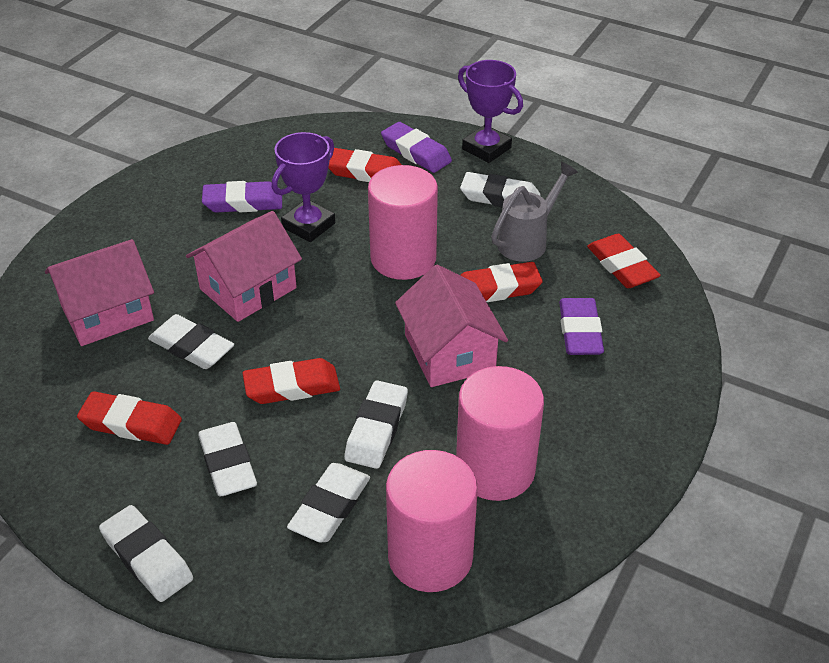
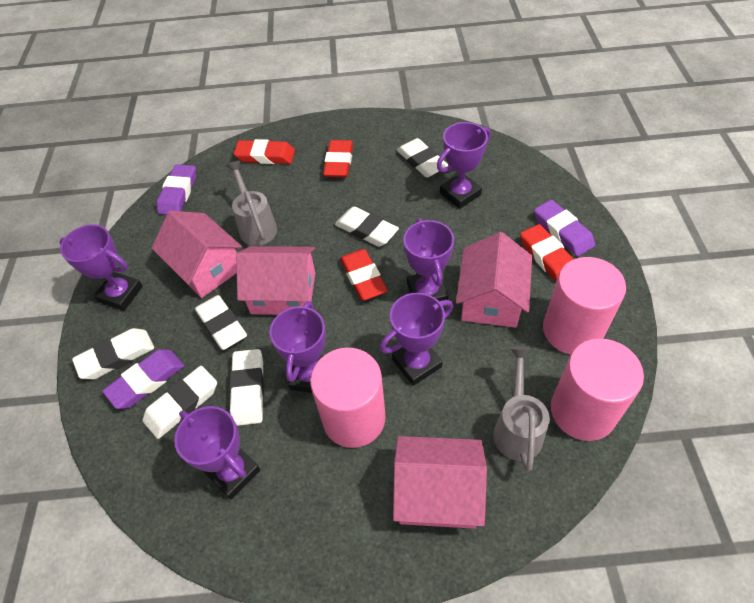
grey watering can: [491,162,578,262] = 1 -> [226,161,277,246] [493,346,550,472] = 2
pink house: [45,239,154,346] [186,211,302,322] [395,265,508,387] = 3 -> [152,211,242,298] [236,246,315,315] [393,436,487,529] [456,232,532,328] = 4
purple trophy: [272,132,335,242] [458,60,523,163] = 2 -> [59,225,143,311] [174,406,260,500] [269,301,326,393] [380,292,453,386] [404,218,454,301] [437,122,491,209] = 6
red eraser: [77,391,182,445] [243,358,340,404] [328,148,402,182] [460,262,543,302] [587,234,661,288] = 5 -> [234,139,295,164] [323,140,353,177] [340,249,387,300] [520,224,574,282] = 4

